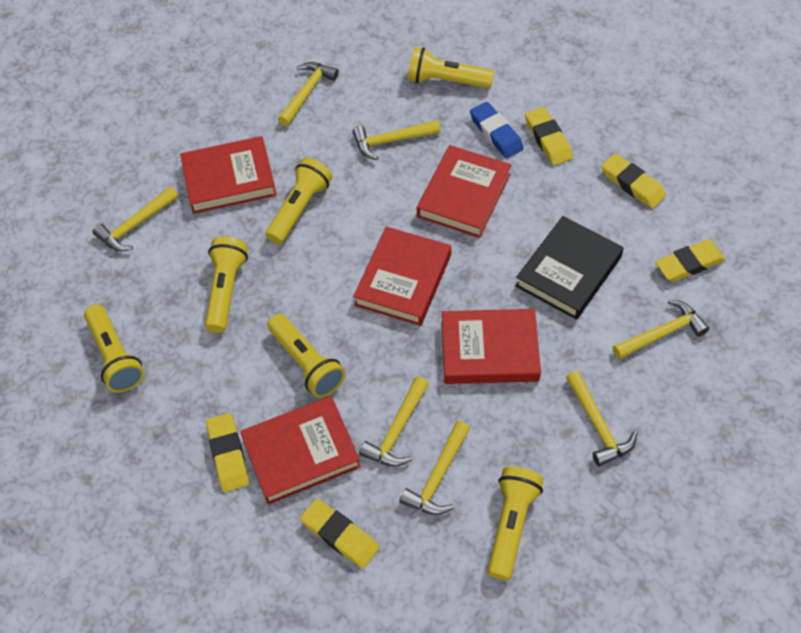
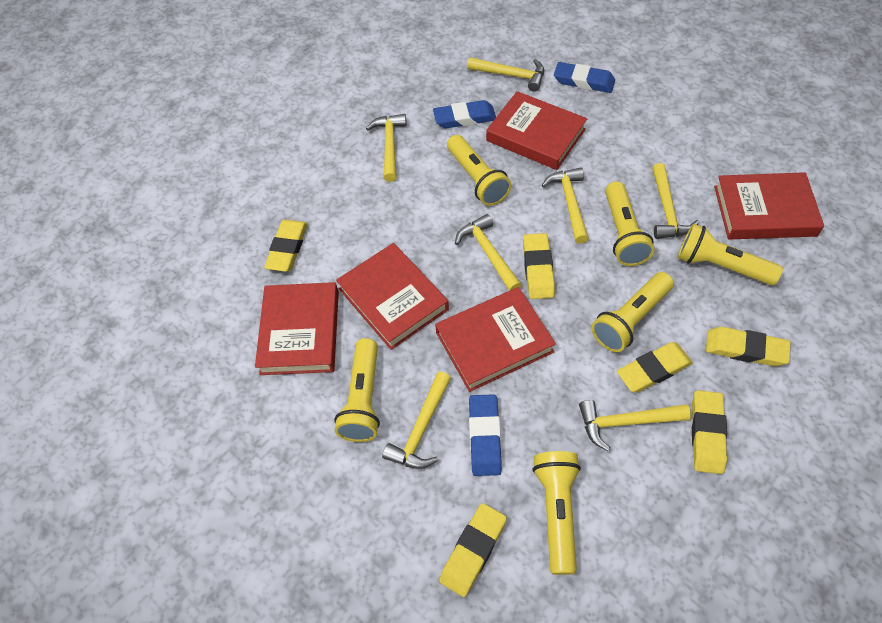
black book: [515,216,624,320] = 1 -> none = 0
blue eraser: [470,102,524,158] = 1 -> [433,100,496,129] [469,394,502,476] [554,62,615,93] = 3
yellow eraser: [206,413,249,492] [300,499,379,568] [525,107,573,165] [601,153,666,208] [655,240,725,282] = 5 -> [264,220,308,272] [439,503,507,597] [523,233,555,299] [617,342,693,393] [692,390,727,474] [706,327,790,366] = 6

